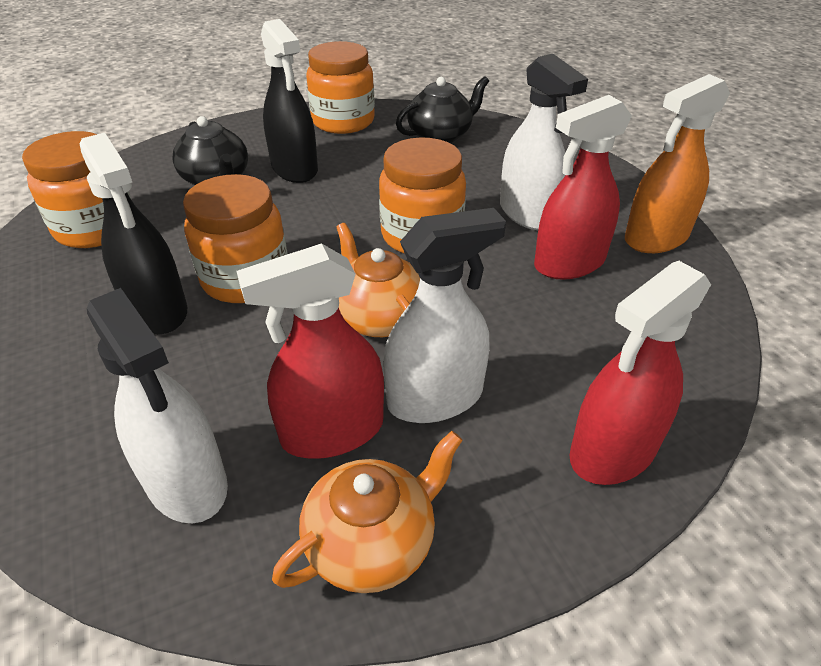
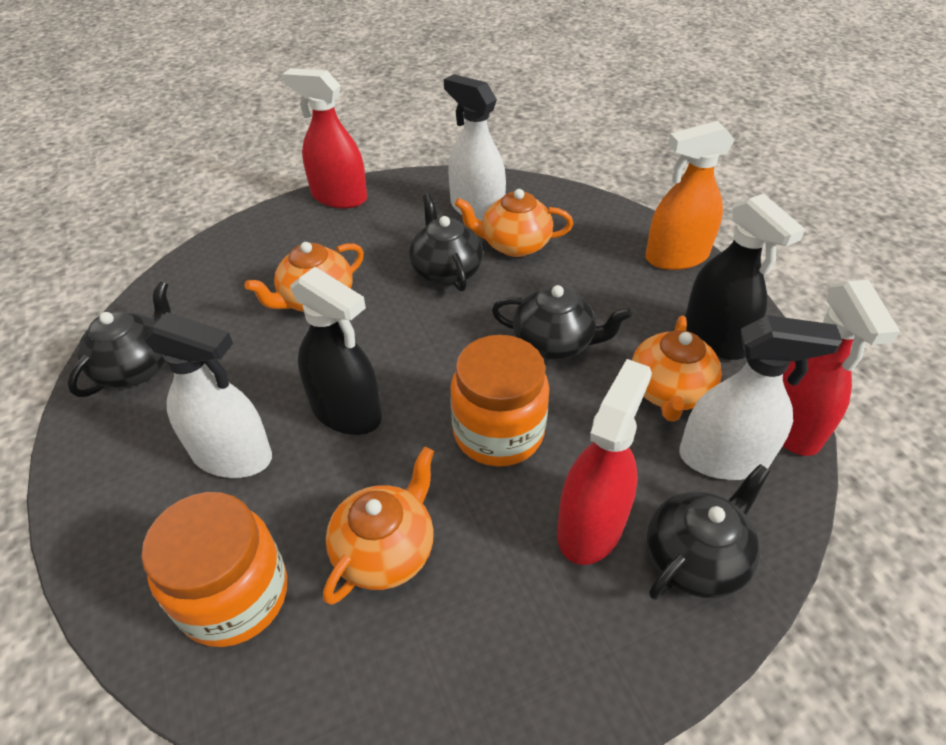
black teapot: [172,116,248,185] [396,76,489,143] = 2 -> [68,281,171,397] [409,194,483,291] [492,285,632,360] [647,464,770,600] = 4
orange jar: [22,131,132,248] [183,174,288,303] [306,41,375,134] [379,137,466,254] = 4 -> [141,492,287,647] [450,335,549,467] = 2
orange teapot: [272,431,463,593] [336,223,420,337] = 2 -> [244,242,364,312] [323,447,434,605] [455,189,573,257] [632,316,722,422] = 4

